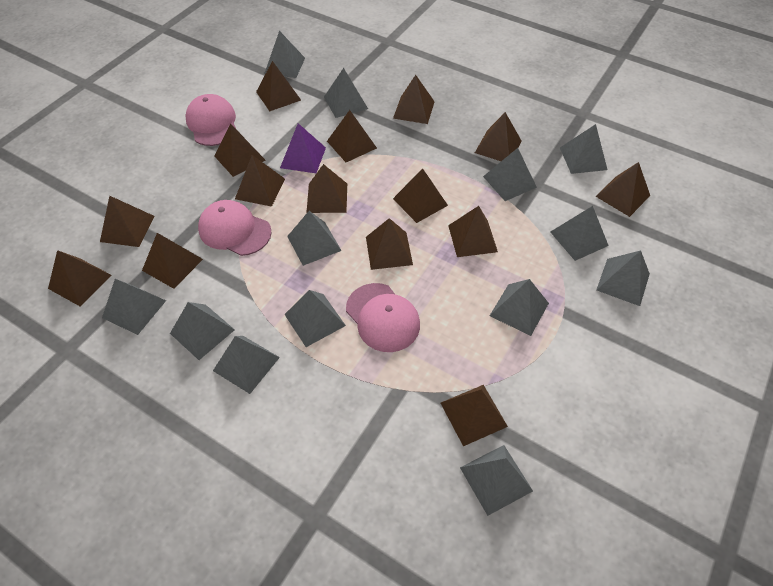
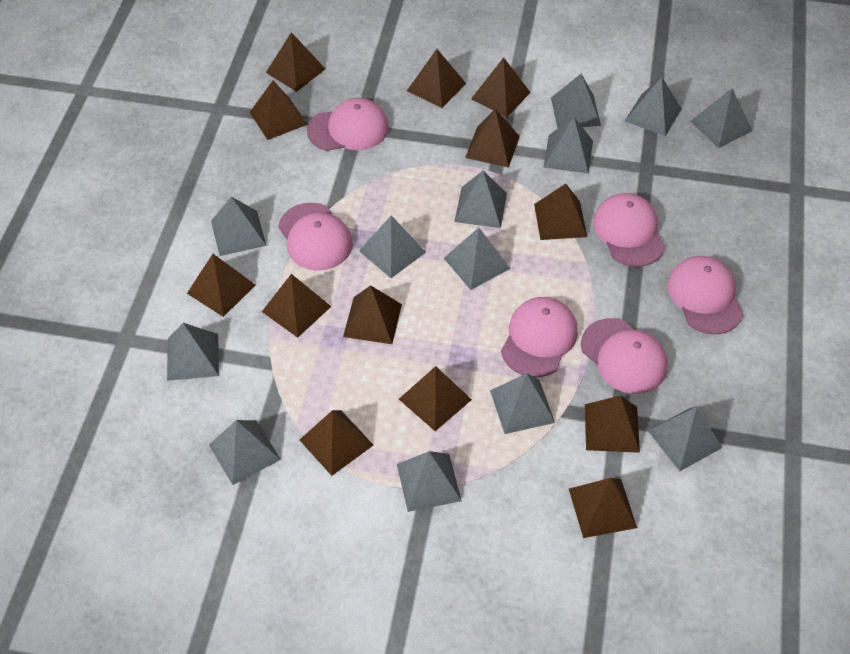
brown pyramid: [48,250,111,306] [100,196,154,247] [142,233,203,289] [214,124,265,177] [235,155,285,207] [256,61,301,111] [306,164,347,213] [327,110,377,162] [366,218,413,270] [393,75,435,124] [393,168,448,223] [441,385,508,446] [448,206,498,257] [475,112,522,161] [595,162,650,217] = 15 -> [187,254,255,317] [249,81,308,140] [262,274,332,338] [266,32,325,92] [300,410,373,476] [343,285,402,344] [399,366,472,431] [407,49,466,108] [465,109,520,168] [471,57,531,117] [534,184,587,240] [569,478,637,538] [585,396,640,453] = 13
pink cap: [186,94,236,146] [198,200,271,256] [346,283,420,352] = 3 -> [278,203,353,271] [307,98,389,151] [501,297,578,377] [581,318,668,394] [593,193,665,267] [667,256,743,335] = 6
purple pyramid: [280,123,326,173] = 1 -> none = 0

